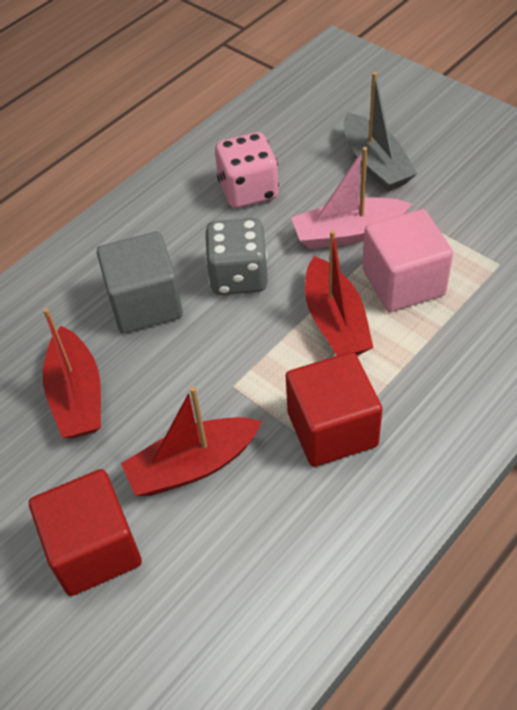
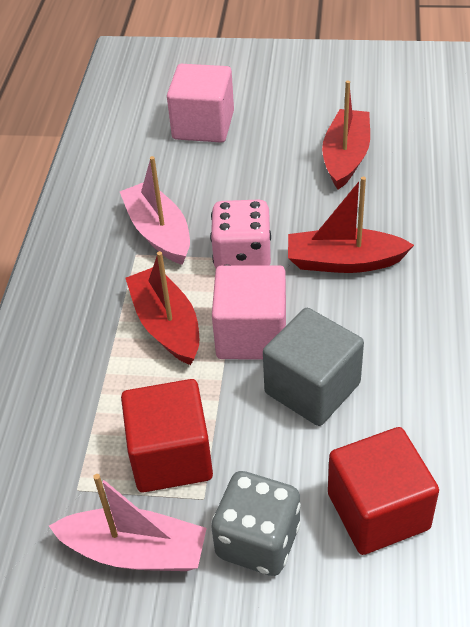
grey boat: [344,72,417,192] = 1 -> none = 0
pink boat: [291,147,412,249] = 1 -> [49,474,207,571] [120,156,190,265] = 2
pink cube: [362,209,453,312] = 1 -> [167,64,234,143] [212,265,286,360] = 2

